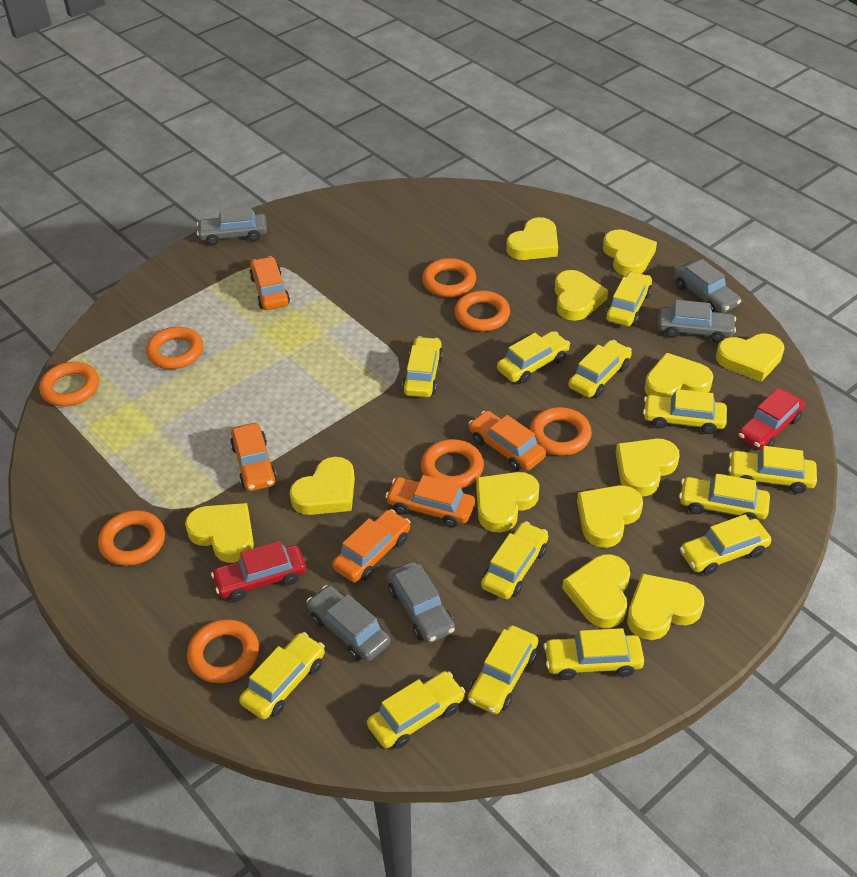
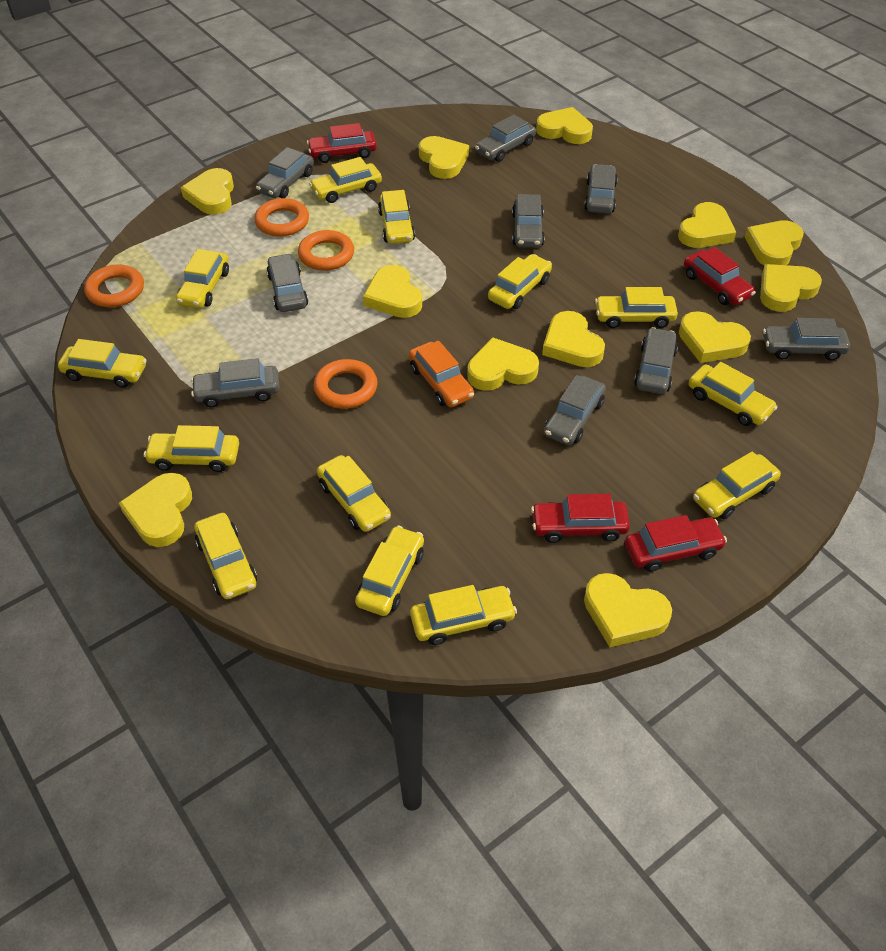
grey car: [197,206,267,245] [306,585,390,661] [387,562,455,643] [658,300,736,343] [674,259,741,313] = 5 -> [191,358,280,408] [256,147,314,198] [266,253,308,312] [475,114,536,162] [512,194,545,248] [544,375,606,445] [584,164,618,214] [634,327,678,394] [763,318,850,361] = 9
orange car: [230,423,277,491] [249,256,290,310] [332,509,410,582] [385,475,475,527] [468,411,546,471] = 5 -> [409,341,474,407] = 1
orange ring: [39,362,99,406] [98,510,165,566] [146,327,204,369] [187,619,259,683] [421,439,484,489] [422,258,476,297] [454,290,510,331] [530,407,592,456] = 8 -> [84,265,144,307] [254,198,309,237] [298,230,354,271] [314,359,378,409] = 4
red car: [211,541,306,601] [738,388,805,450] = 2 -> [307,123,377,163] [531,494,630,543] [625,515,727,572] [684,247,756,305] = 4

